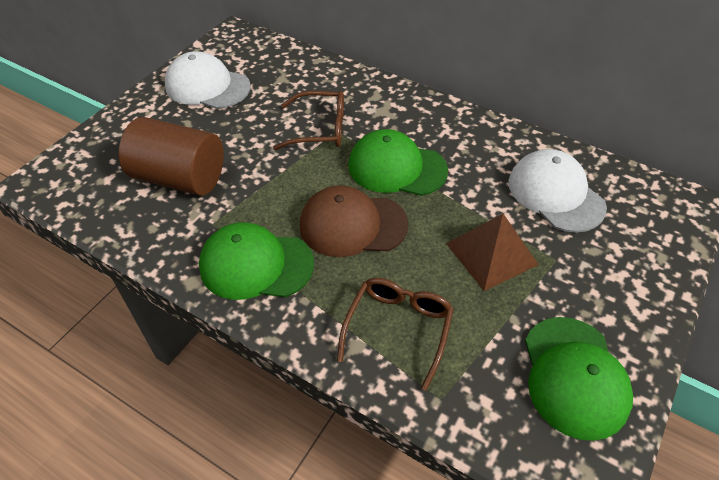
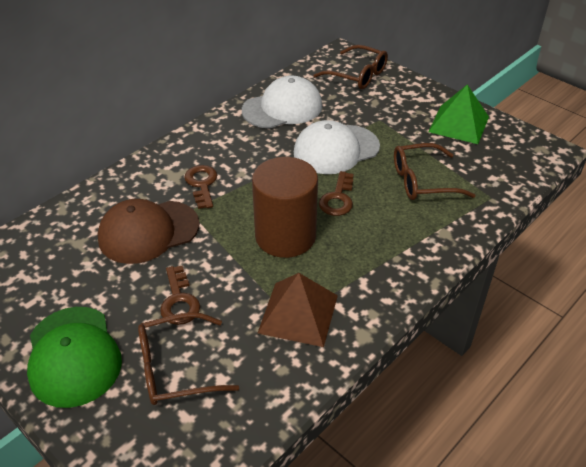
brown glasses: [273,91,344,150] [337,278,454,391] = 2 -> [138,312,239,405] [313,45,388,89] [394,143,476,200] = 3
brown key: none = 0 -> [160,265,200,325] [184,165,217,209] [319,171,354,216] = 3
green cap: [199,222,314,300] [348,129,448,196] [525,317,633,441] = 3 -> [27,307,122,408] = 1
green pyramid: none = 0 -> [428,84,489,144] = 1

